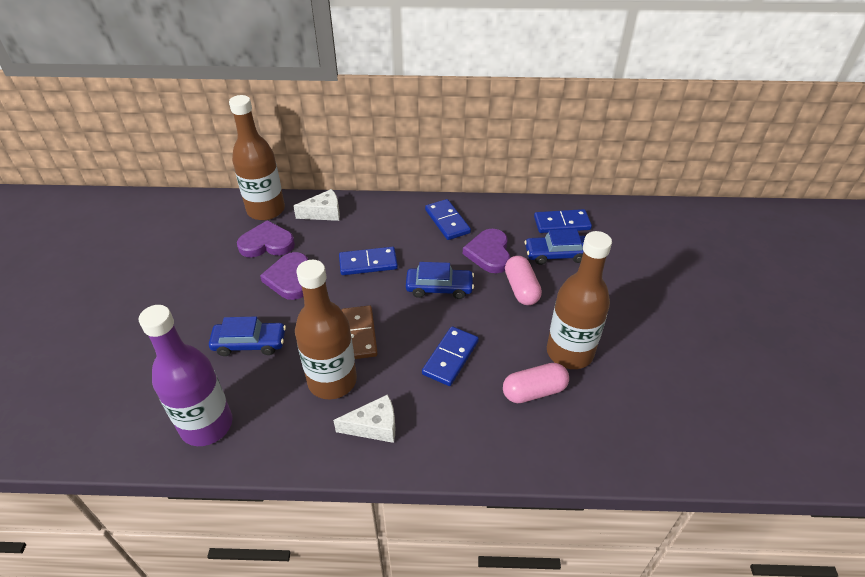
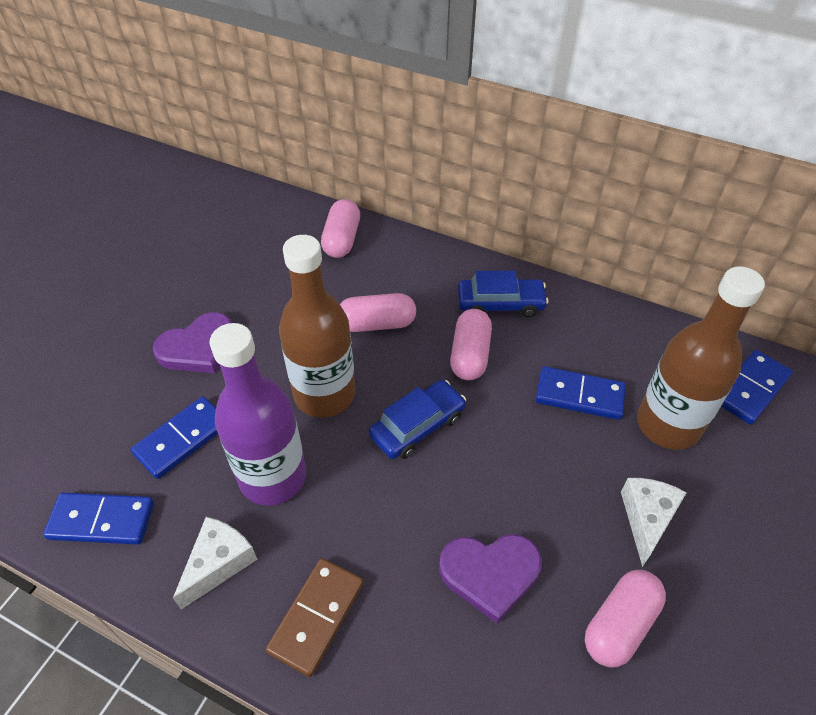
blue car: [209,317,286,356] [406,262,474,299] [525,229,585,265] = 3 -> [369,380,466,459] [458,271,548,318] = 2
brown bottle: [229,95,285,220] [295,260,357,399] [547,231,612,369] = 3 -> [279,235,356,418] [637,266,765,450] = 2
pink capsule: [503,363,569,403] [505,256,542,305] = 2 -> [321,199,360,258] [340,293,416,332] [450,309,492,380] [585,570,666,667] = 4
purple heart: [237,220,295,258] [260,252,308,300] [463,229,510,273] = 3 -> [153,312,232,373] [439,534,542,623] = 2

